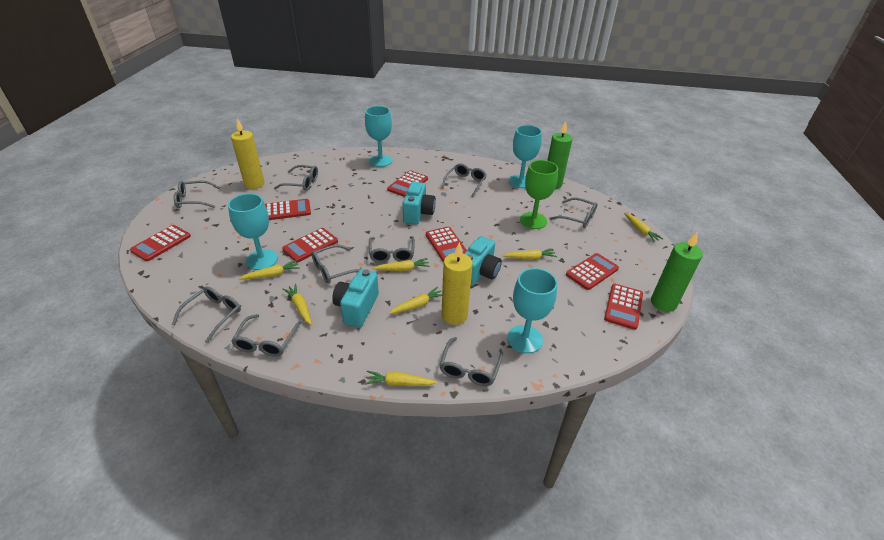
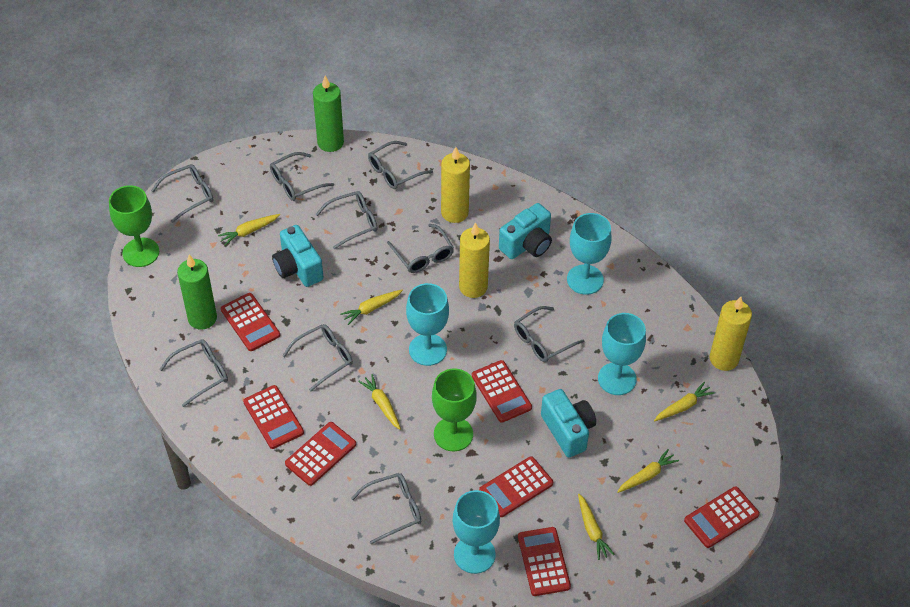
green goblet: [520,160,558,229] = 1 -> [109,185,159,267] [432,368,477,451] = 2
yellow candle: [231,118,265,189] [442,242,473,325] = 2 -> [441,147,470,223] [459,222,490,298] [709,297,752,371] = 3
yellow carrot: [239,260,300,279] [283,284,312,325] [364,371,437,386] [373,258,430,271] [388,287,442,314] [502,249,557,260] [624,213,663,242] = 7 -> [218,214,280,246] [340,290,403,325] [358,374,401,430] [578,494,615,560] [617,449,679,493] [654,382,715,421] = 6

